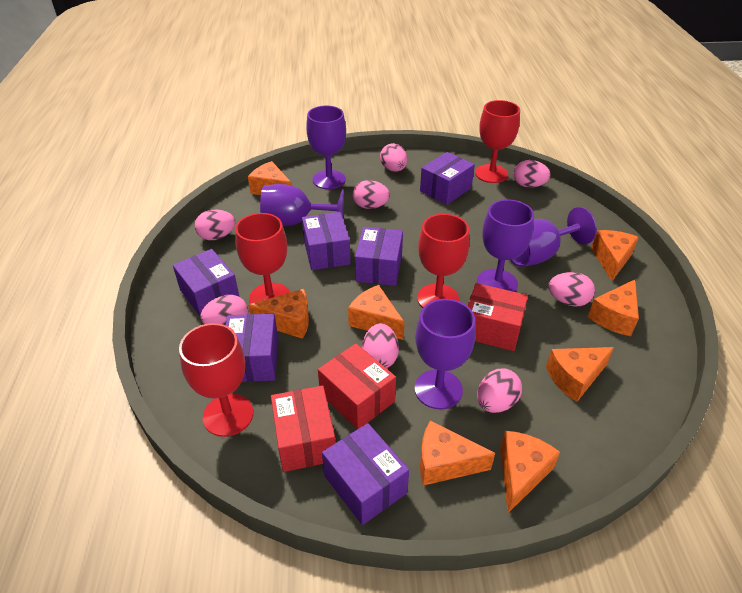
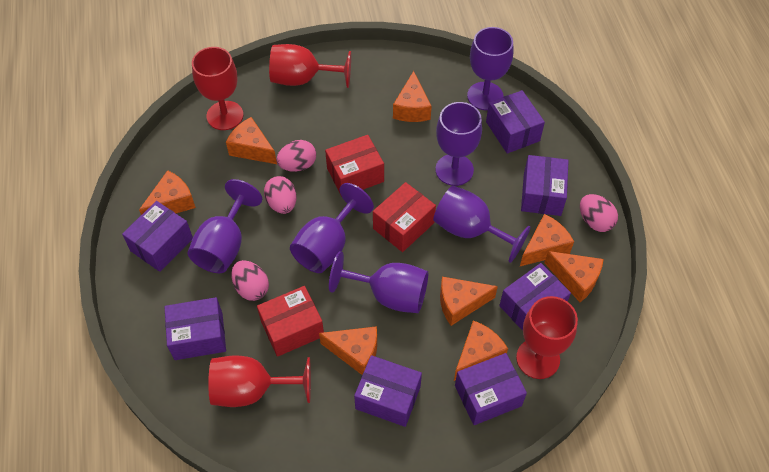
pink egg: [195,209,235,240] [200,295,248,325] [353,180,390,209] [362,323,399,368] [380,143,408,172] [477,368,522,413] [513,160,551,188] [548,272,595,306] = 8 -> [231,260,269,301] [264,176,297,214] [276,140,316,172] [580,194,618,232] = 4
purple box: [173,249,239,317] [226,314,278,382] [302,212,351,270] [322,423,409,525] [355,227,403,286] [420,152,475,205] = 6 -> [122,201,193,272] [164,297,226,360] [354,355,422,427] [455,353,527,425] [486,90,545,154] [499,263,571,331] [521,155,569,216] = 7
purple goblet: [260,184,344,226] [306,106,346,189] [415,299,476,409] [477,199,534,292] [511,207,597,267] = 5 -> [188,179,262,273] [290,183,374,273] [329,251,428,313] [433,186,531,263] [435,102,482,186] [467,27,513,110] = 6

